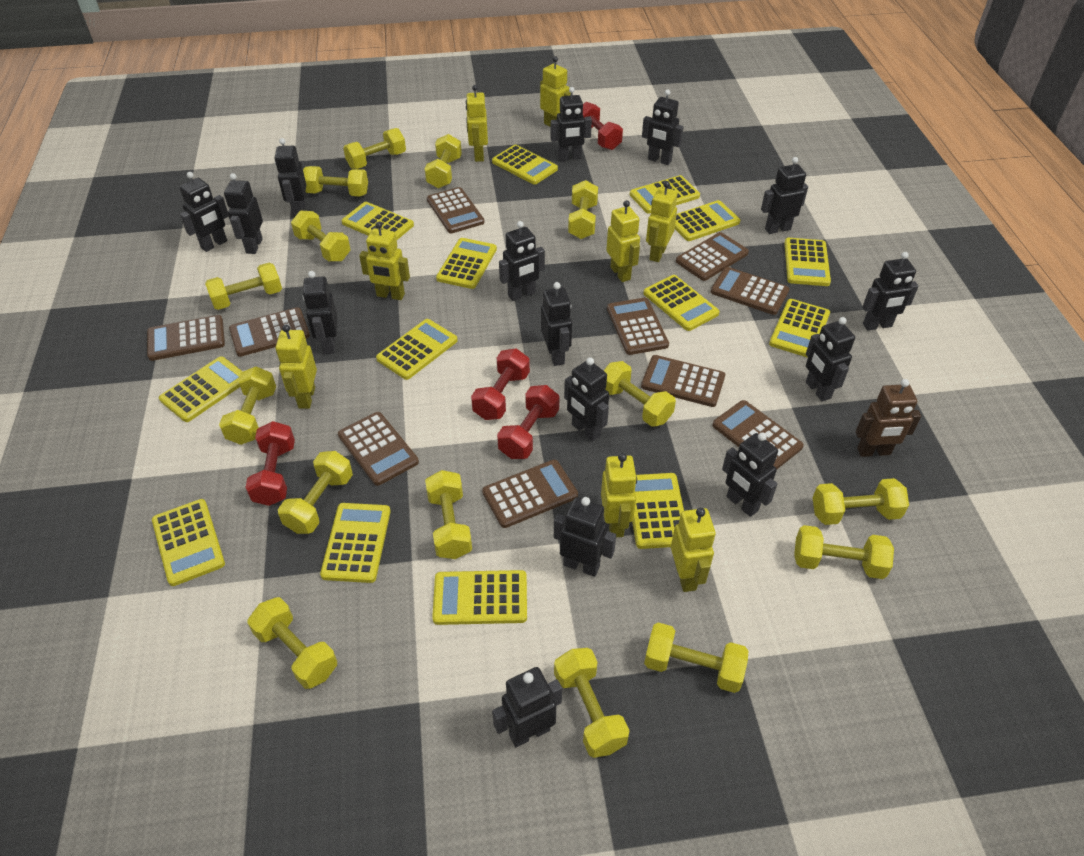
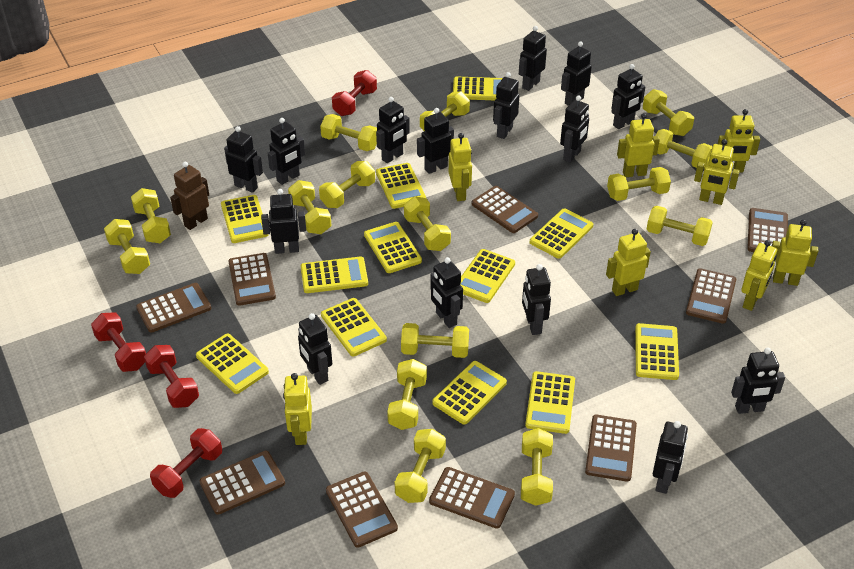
brown calculator: [147,315,225,361] [229,307,310,357] [338,412,419,486] [427,187,485,233] [482,460,578,528] [607,298,669,355] [641,355,725,407] [676,232,749,281] [711,267,789,315] [712,400,804,469] = 10 -> [136,283,211,333] [200,451,285,515] [228,253,276,306] [326,471,398,548] [429,467,515,529] [471,186,538,233] [585,415,637,482] [686,268,736,324] [747,208,788,252] = 9
yellow calculator: [152,499,225,586] [159,357,243,422] [320,503,391,583] [341,202,414,240] [376,319,458,380] [432,570,527,625] [436,238,497,289] [492,145,558,184] [630,175,700,213] [632,473,684,549] [643,275,720,331] [675,200,740,241] [769,299,830,358] [784,238,831,286] = 14 -> [196,334,269,394] [221,195,269,243] [301,257,368,293] [321,298,387,356] [364,222,422,273] [376,163,426,209] [432,361,507,425] [453,77,503,100] [460,249,515,303] [525,371,575,434] [530,209,593,259] [635,323,679,380] = 12

